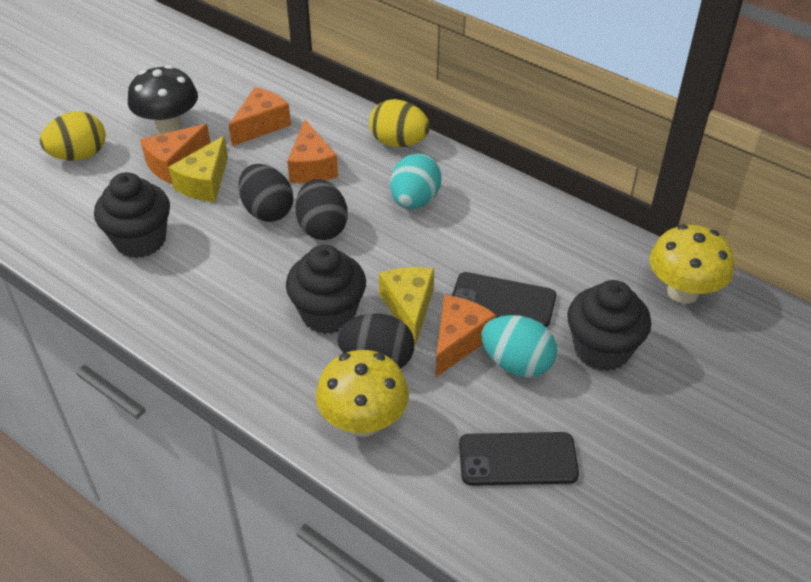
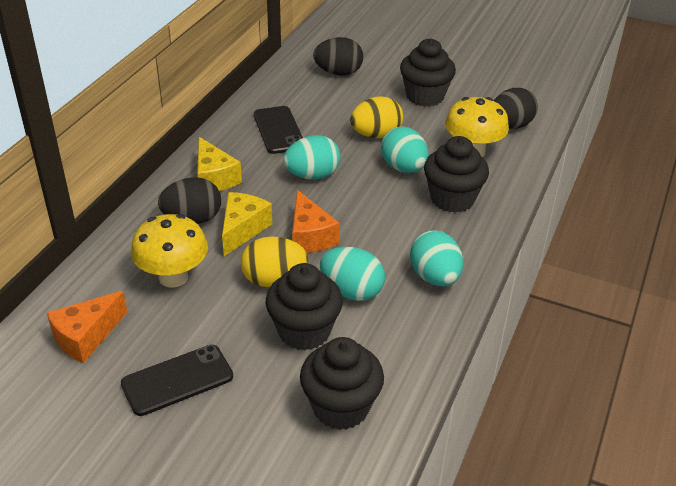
black cupcake: [94,172,170,258] [286,245,366,334] [567,280,651,371] = 3 -> [266,263,343,351] [300,337,384,430] [400,38,456,107] [424,136,489,213] = 4
black mushroom: [128,65,198,134] = 1 -> none = 0
orange cheese: [140,124,211,184] [229,87,291,146] [287,119,338,183] [435,295,497,378] = 4 -> [47,291,127,363] [292,190,339,253] = 2
turquoise egg: [390,154,442,209] [481,315,557,378] = 2 -> [283,135,340,180] [320,247,385,301] [381,126,429,173] [410,230,463,287] = 4

